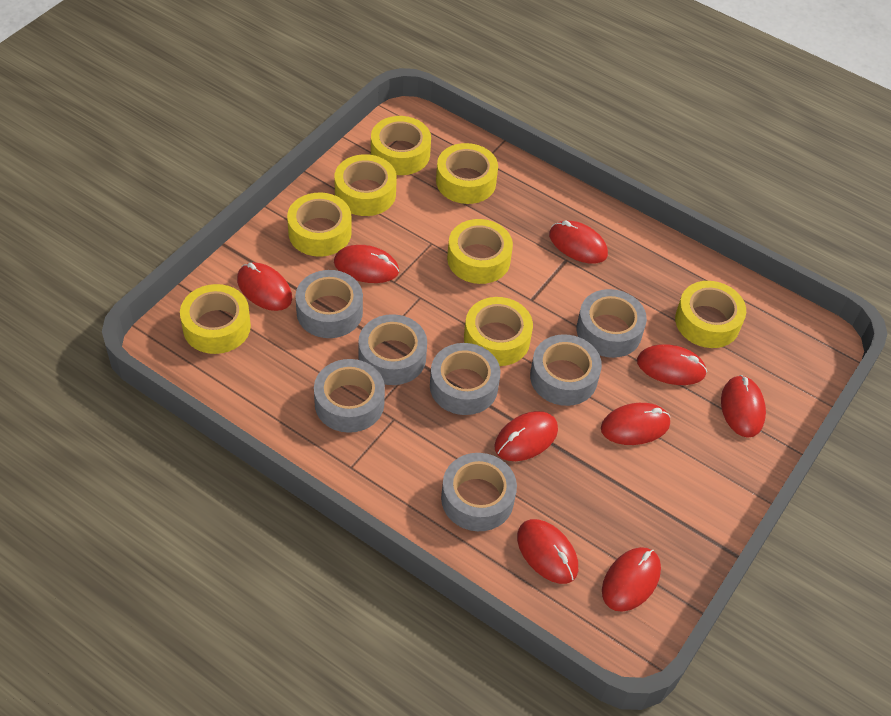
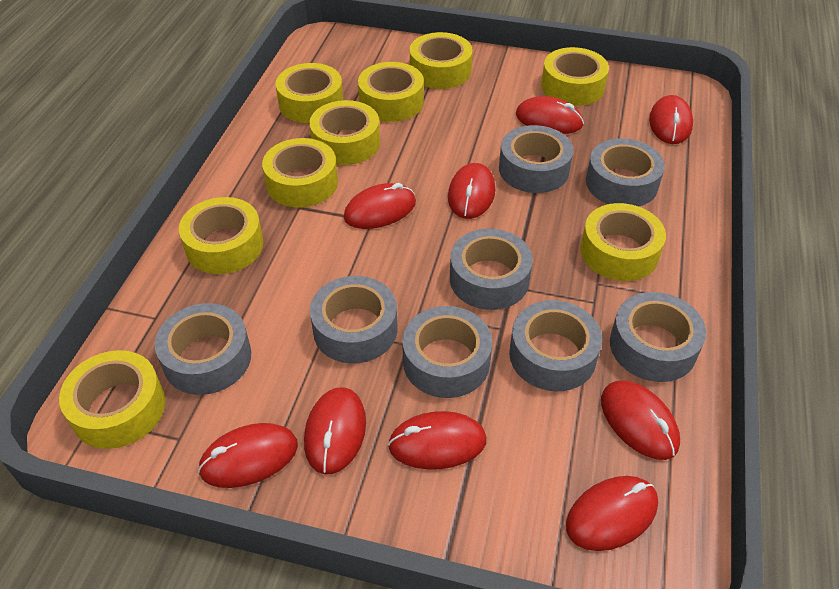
grey tape: [295,270,363,338] [314,359,385,433] [358,314,427,385] [430,343,500,415] [441,453,517,531] [530,334,602,406] [577,289,647,358] = 7 -> [155,303,251,395] [310,276,397,363] [402,306,492,398] [450,229,533,310] [499,125,573,193] [509,300,602,391] [586,138,665,206] [610,292,706,382] = 8
yellow tape: [180,284,251,354] [287,192,352,257] [334,154,397,216] [371,116,431,175] [436,143,498,204] [447,219,513,284] [464,297,533,366] [675,281,746,348] = 8 -> [59,350,165,449] [179,197,264,274] [262,138,338,208] [275,63,343,123] [309,100,380,165] [358,62,424,122] [410,32,472,89] [541,47,609,106] [580,203,666,281] = 9

